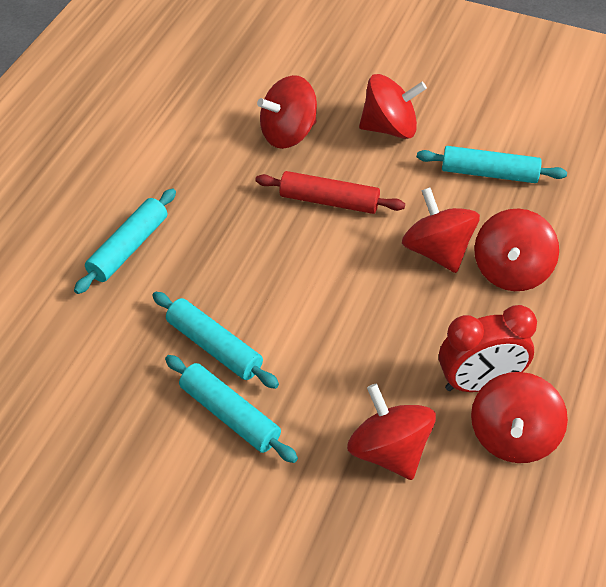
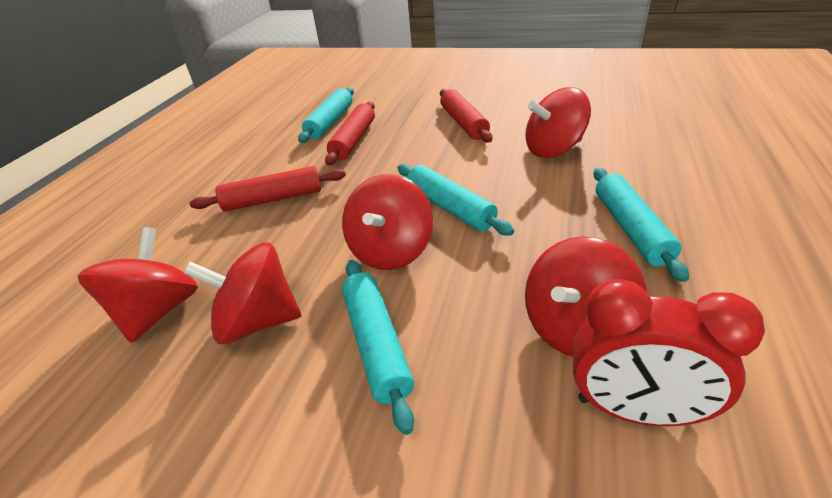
red rolling pin: [255,171,405,214] = 1 -> [190,166,346,212] [325,102,375,166] [440,89,492,142] = 3
red spinning top: [257,75,317,149] [347,383,436,480] [359,74,427,139] [402,187,480,273] [471,372,568,463] [474,208,559,291] = 6 -> [78,227,198,343] [184,243,301,344] [342,174,433,270] [525,87,591,158] [525,236,647,356] = 5

